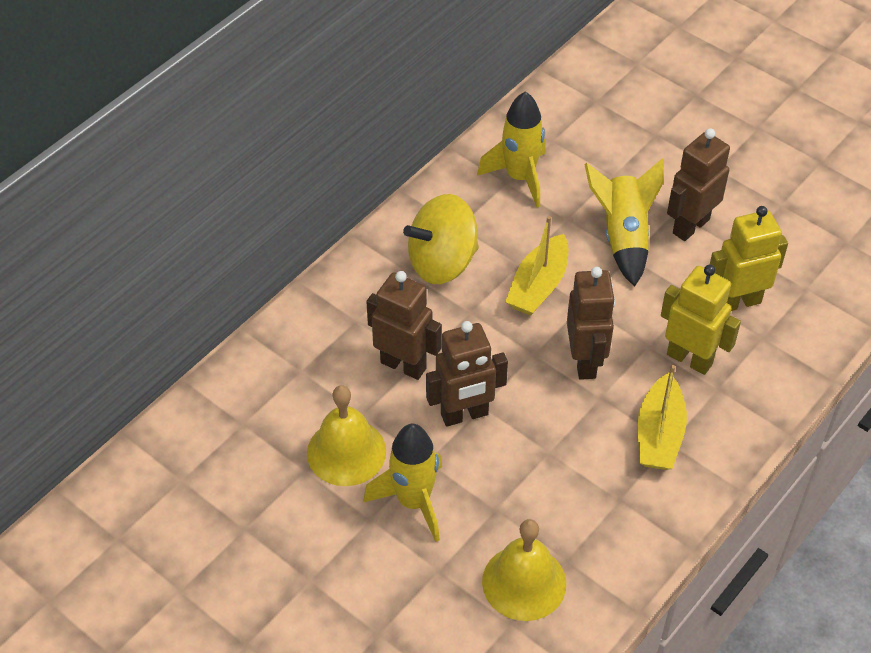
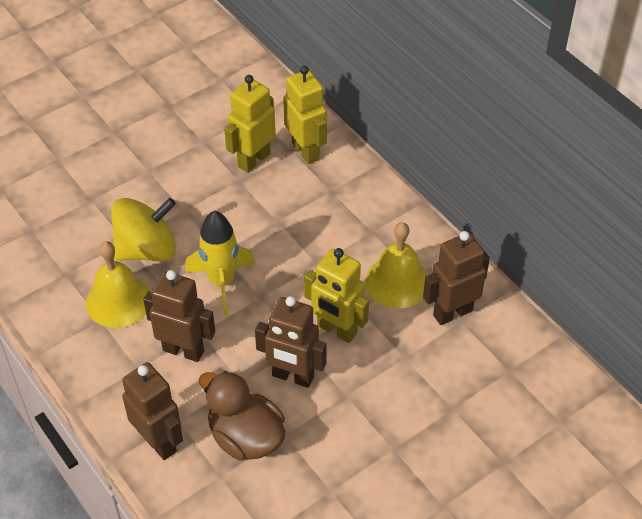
brown duck: none = 0 -> [199,371,285,461] = 1
yellow boat: [505,216,568,316] [638,365,687,470] = 2 -> none = 0
yellow robot: [661,265,741,375] [710,206,788,311] = 2 -> [224,75,276,173] [283,66,327,164] [304,248,369,343] = 3
yellow rocket: [363,424,442,542] [477,91,546,208] [584,159,664,287] = 3 -> [185,211,255,315] = 1

